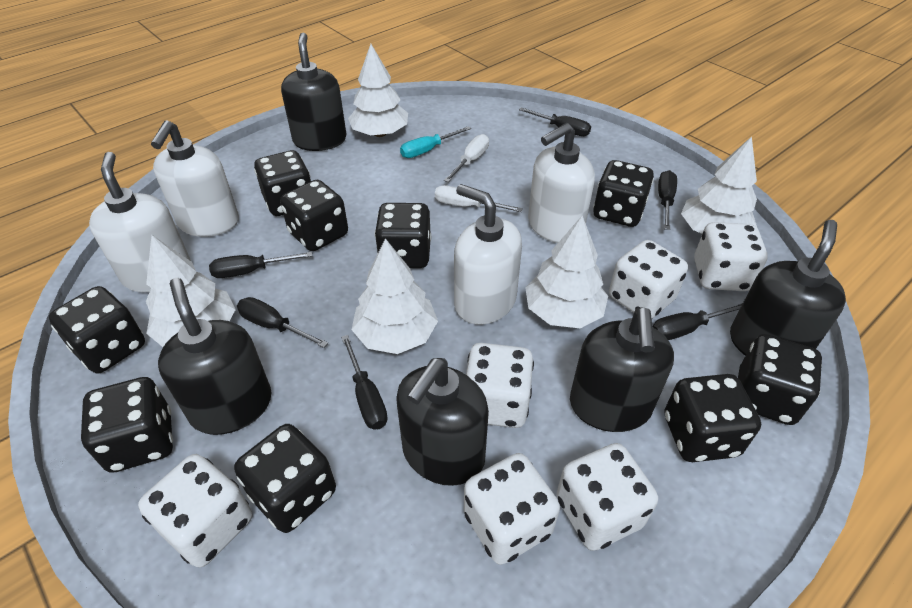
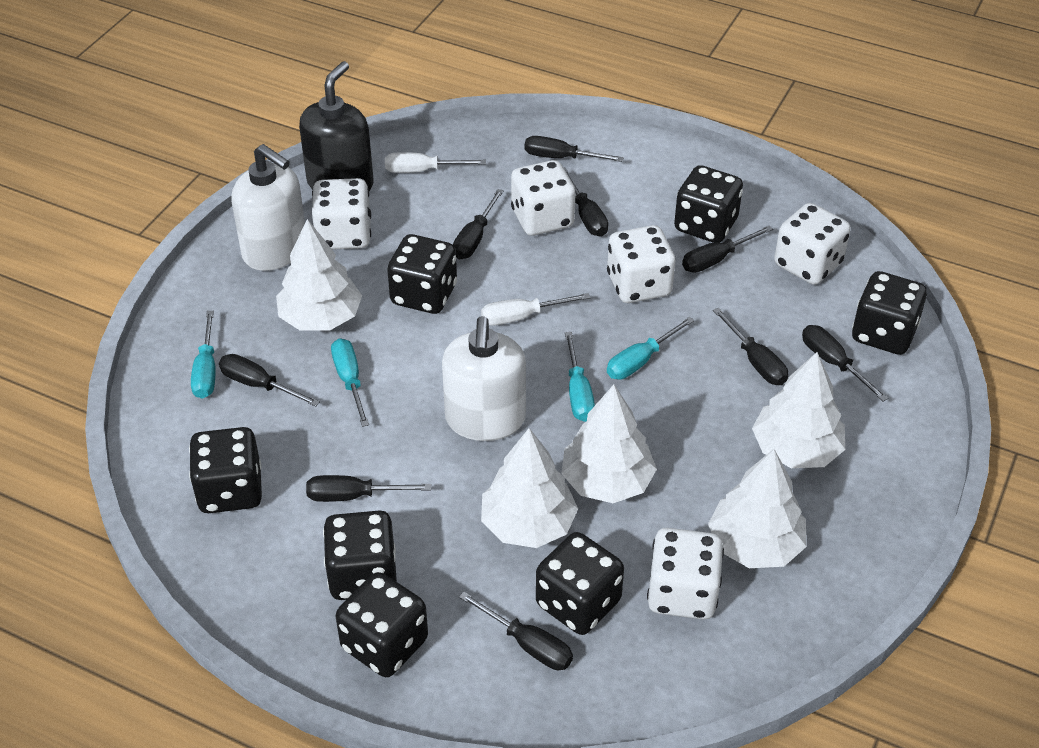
black dice: [49,286,145,373] [81,377,173,473] [234,424,336,533] [254,150,311,216] [280,180,348,251] [375,203,431,268] [593,160,654,227] [664,374,761,462] [738,334,822,425] = 9 -> [189,427,262,513] [323,510,397,600] [336,572,428,677] [387,234,457,314] [536,532,624,635] [674,165,743,243] [852,271,927,355] = 7
black screwdriver: [209,252,312,278] [237,297,328,348] [341,335,388,430] [519,107,591,136] [652,303,743,340] [658,170,677,230] = 6 -> [219,354,320,407] [306,475,431,502] [453,189,504,259] [459,592,573,670] [524,136,624,162] [564,167,608,237] [682,225,773,273] [713,308,788,385] [802,325,888,402] = 9
black soap dispenser: [158,278,272,435] [281,33,346,151] [396,358,489,486] [570,307,674,432] [730,220,846,356] = 5 -> [299,61,374,191] = 1
turquoise screwdriver: [400,126,471,158] = 1 -> [191,311,215,399] [331,338,369,427] [565,332,595,422] [607,317,694,380] = 4
white dice: [138,454,252,567] [464,453,560,565] [466,343,534,428] [556,443,658,551] [609,240,688,319] [694,222,768,291] = 6 -> [312,178,371,250] [511,160,576,236] [607,225,676,303] [647,528,724,619] [774,203,851,285] = 5
white soap dispenser: [89,152,191,292] [151,120,239,237] [454,184,522,324] [528,123,595,243] = 4 -> [231,144,305,271] [442,316,526,441] = 2

